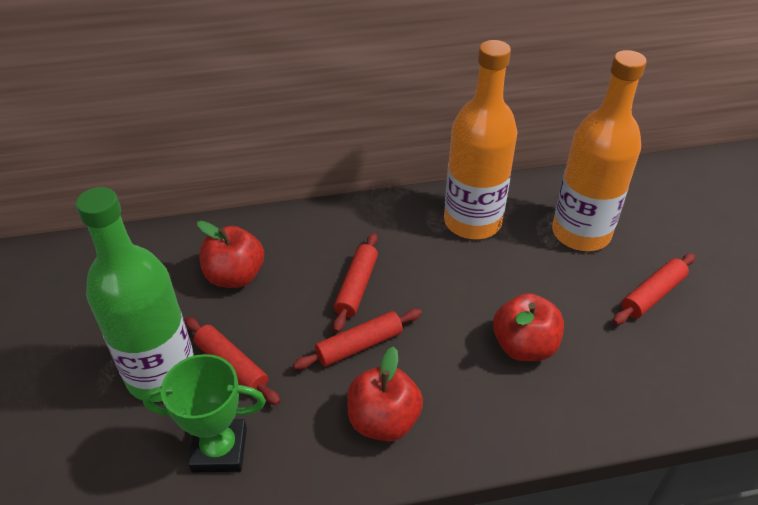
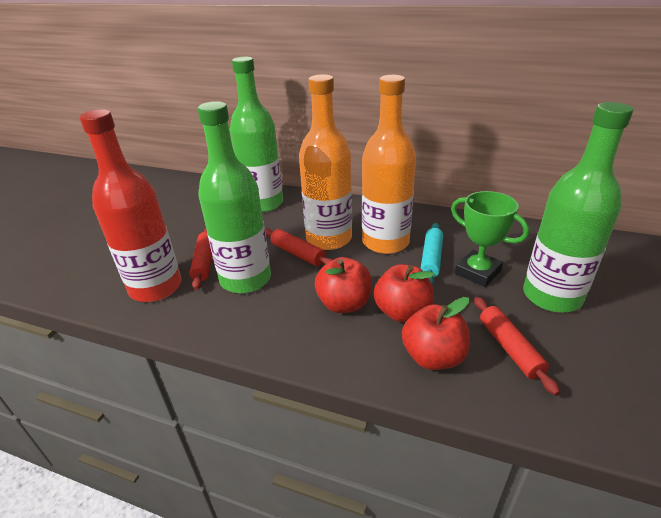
green bottle: [76,187,194,402] = 1 -> [198,101,271,293] [230,57,283,212] [523,102,633,313] = 3
red bottle: none = 0 -> [79,109,182,302] = 1
red rolling pin: [184,317,280,405] [293,309,422,370] [333,233,378,333] [613,253,695,325] = 4 -> [189,228,212,290] [265,228,333,266] [474,297,560,395] = 3
turquoise rolling pin: none = 0 -> [420,223,443,284] = 1

